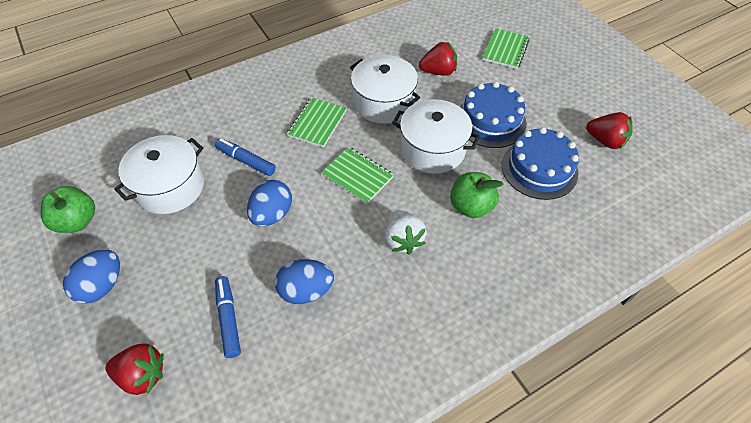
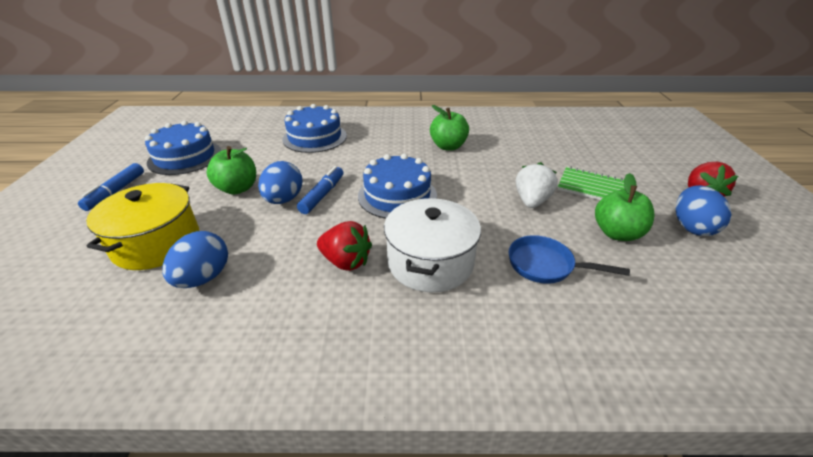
blue cake: [460,82,527,148] [502,127,579,200] = 2 -> [145,121,221,175] [282,104,347,153] [358,154,437,219] = 3
blue pan: none = 0 -> [509,235,630,284] = 1
green apple: [41,186,95,233] [450,172,503,218] = 2 -> [206,146,256,195] [430,105,469,151] [595,173,654,241] = 3
green notebook: [287,97,347,148] [321,147,394,204] [482,28,530,69] = 3 -> [557,167,625,200] = 1
red strawberry: [105,343,164,395] [419,42,457,76] [586,112,633,149] = 3 -> [317,221,372,271] [688,162,738,197] = 2
white pot: [114,135,204,214] [350,55,420,124] [392,99,480,174] = 3 -> [384,198,481,292] = 1
yellow pot: none = 0 -> [86,183,199,270] = 1

